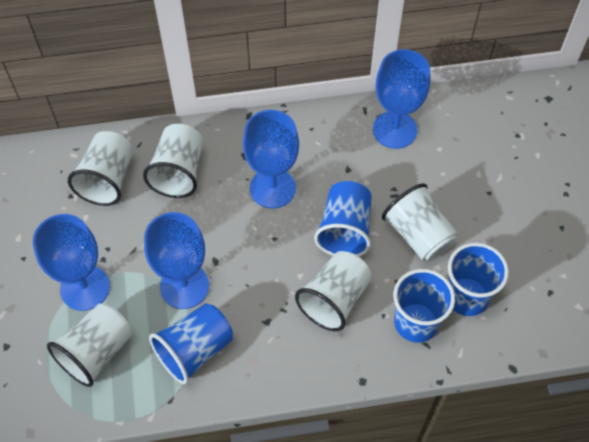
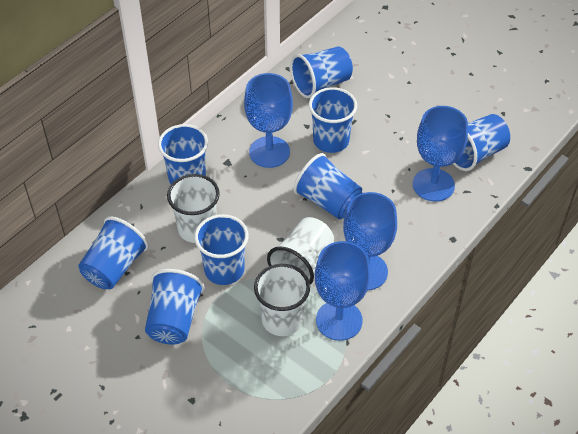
blue cup: [149,303,233,384] [314,181,372,257] [393,269,455,343] [448,242,509,316] = 4 -> [78,217,149,289] [145,269,205,345] [158,124,208,184] [194,214,249,285] [290,46,353,98] [293,153,362,219] [309,87,357,153] [453,114,510,171] = 8
white cup: [47,304,132,387] [68,131,133,206] [143,124,203,198] [295,251,372,331] [382,183,458,261] = 5 -> [167,174,220,243] [254,264,310,336] [267,217,334,285] = 3

